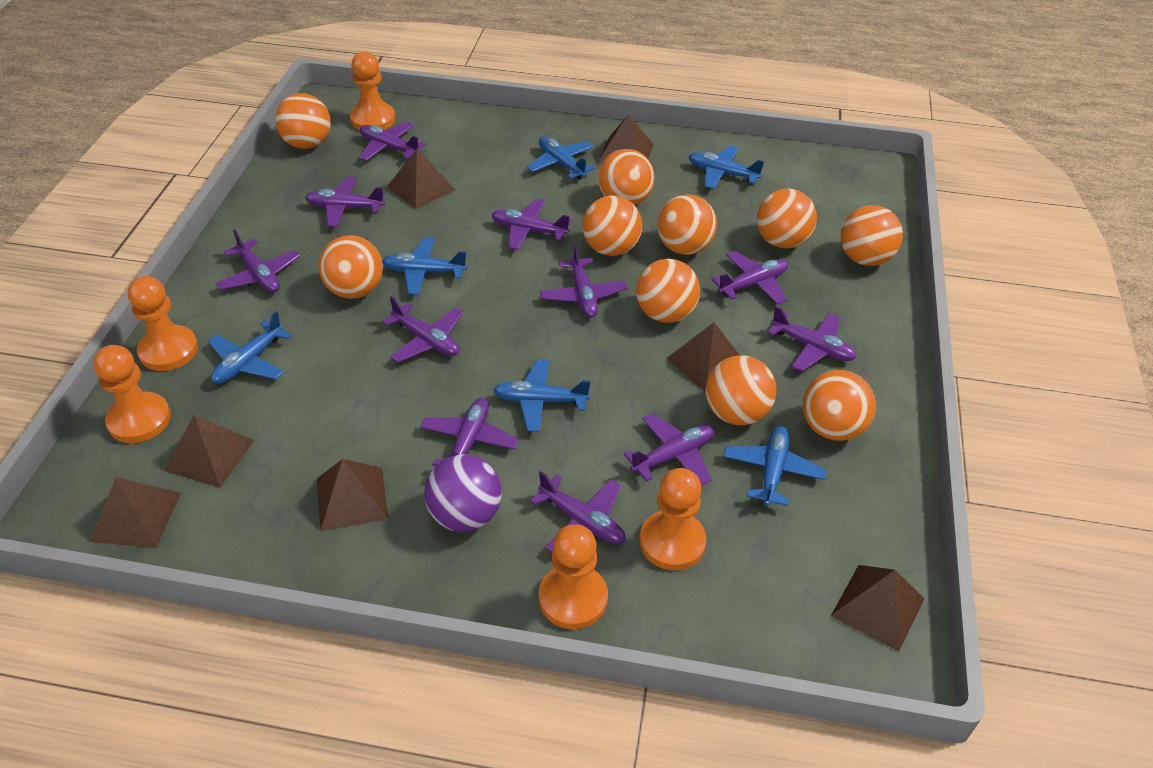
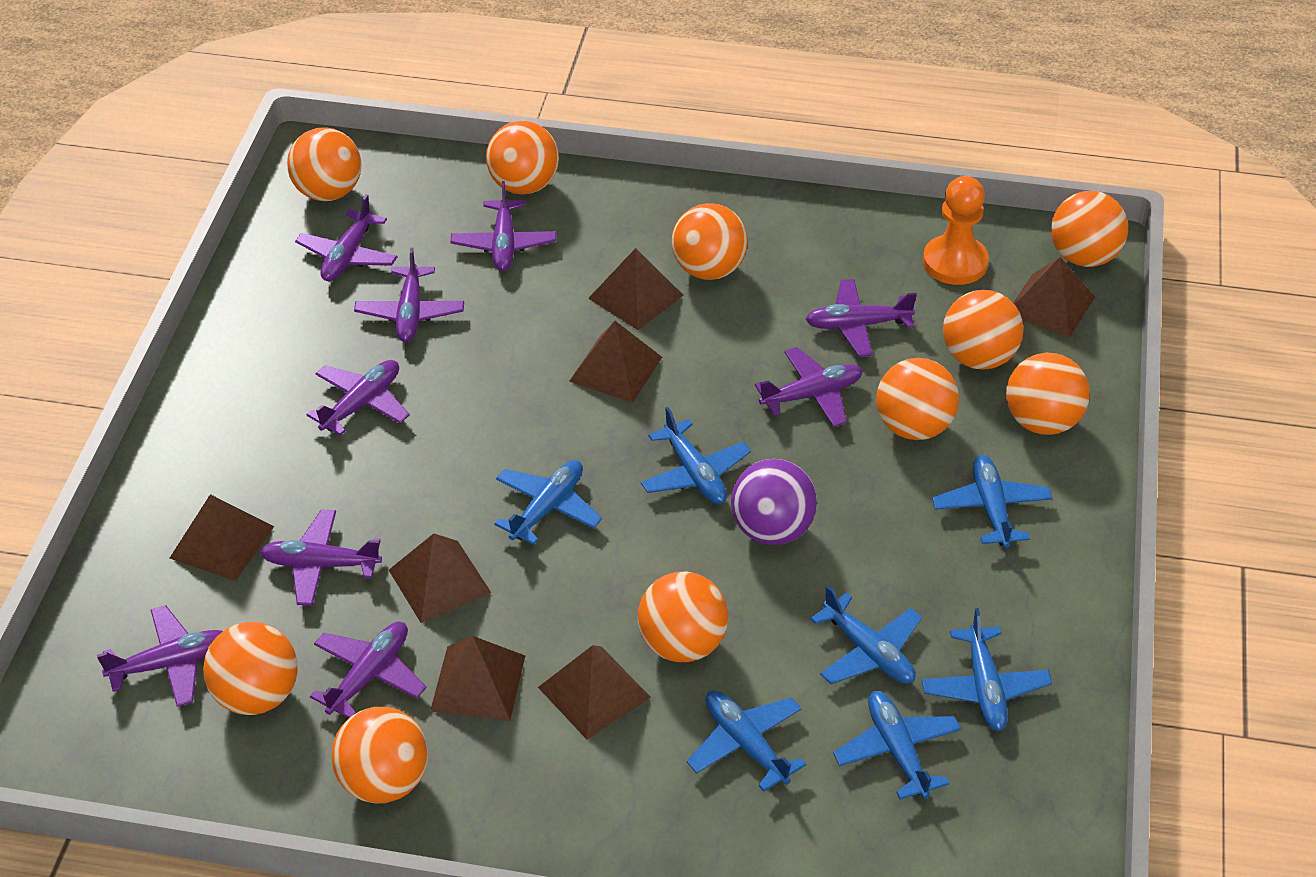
blue plane: [208,311,292,384] [382,237,467,295] [493,359,591,432] [527,136,596,179] [688,145,764,189] [723,426,827,506] = 6 -> [494,460,602,545] [641,407,751,504] [687,690,806,792] [810,585,922,684] [833,691,961,800] [922,608,1052,731] [932,455,1053,548] = 7
orange pawn: [93,345,171,443] [128,276,198,371] [350,51,395,130] [539,524,608,629] [640,468,706,570] = 5 -> [923,176,989,285] = 1
purple plane: [215,229,300,292] [305,177,385,227] [359,121,426,161] [382,296,463,363] [420,398,519,466] [492,199,571,250] [530,471,625,552] [540,244,628,318] [623,413,714,486] [711,251,788,305] [767,306,857,372] = 11 -> [97,605,223,707] [260,509,382,606] [295,194,397,281] [306,360,410,436] [310,622,427,718] [354,248,464,342] [451,181,556,271] [755,347,863,427] [806,279,917,357] = 9

